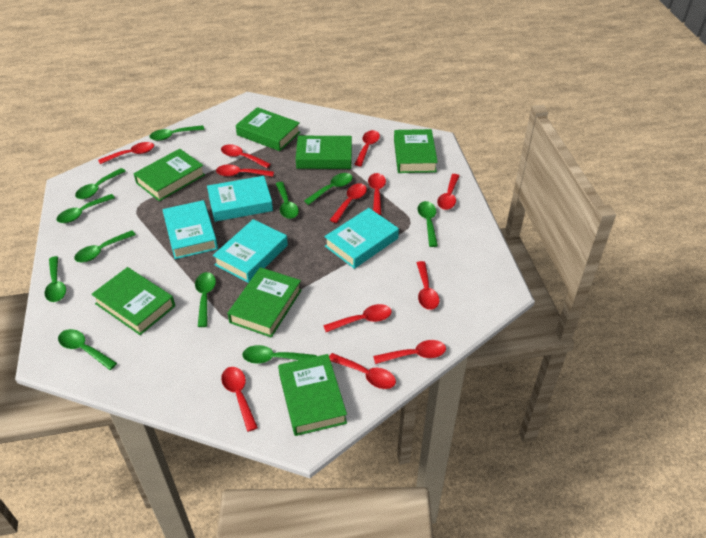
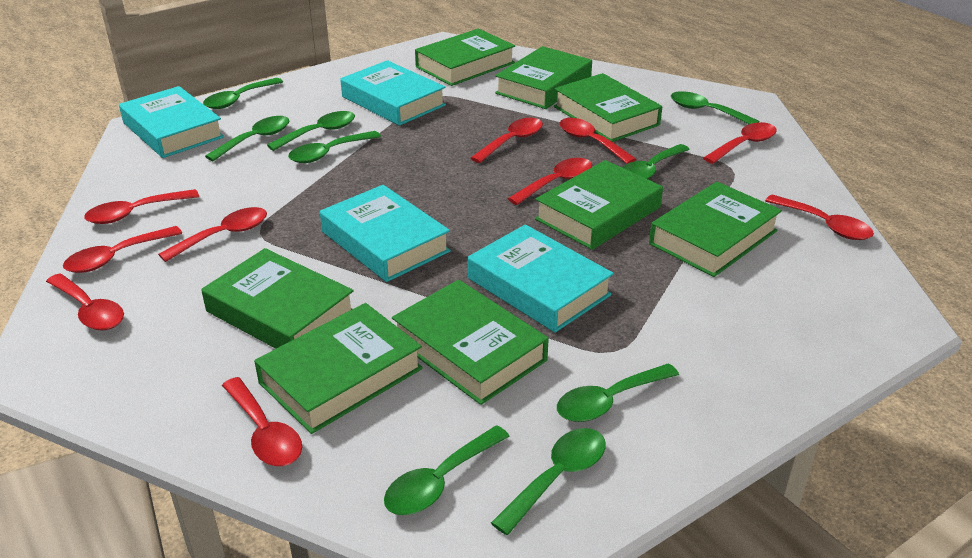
green book: [91,267,175,335] [133,149,205,201] [228,267,302,337] [236,107,300,151] [278,354,347,436] [296,136,352,169] [394,129,438,173] = 7 -> [201,248,354,349] [254,303,423,434] [392,280,549,405] [415,29,515,86] [495,46,592,109] [535,160,663,250] [554,73,662,142] [649,182,782,277] = 8
green spoon: [45,256,66,302] [56,194,115,223] [58,329,117,370] [74,230,136,262] [75,168,126,199] [150,125,205,141] [195,272,216,327] [242,345,316,364] [276,182,299,219] [304,173,353,205] [418,201,438,247] = 11 -> [203,78,283,109] [205,116,289,161] [267,111,355,151] [288,131,381,163] [384,425,510,515] [491,428,606,535] [557,363,679,422] [622,144,690,179] [671,91,760,124] = 9
red spoon: [98,142,154,164] [216,164,274,177] [221,144,271,168] [221,367,258,432] [323,304,392,332] [329,353,396,389] [330,183,367,223] [354,130,380,166] [368,173,386,215] [373,340,446,364] [417,261,439,310] [437,174,459,210] = 12 -> [46,274,124,331] [63,226,182,273] [84,189,199,224] [158,207,267,262] [222,377,302,466] [470,118,543,163] [508,158,592,205] [559,118,636,164] [703,122,777,164] [765,194,874,240] = 10

